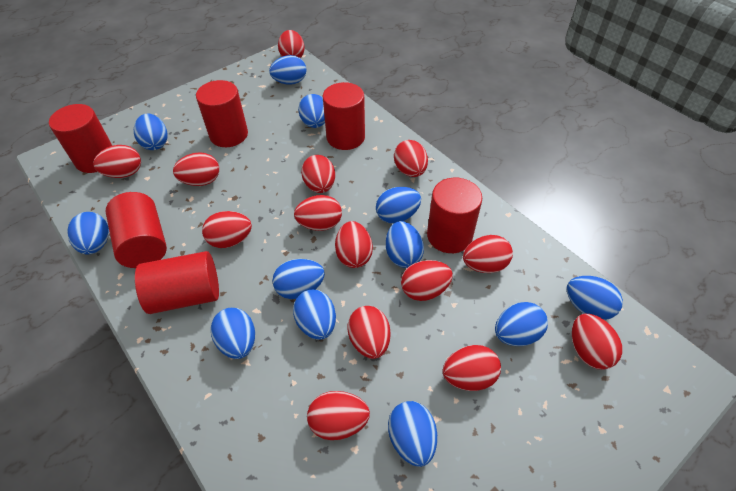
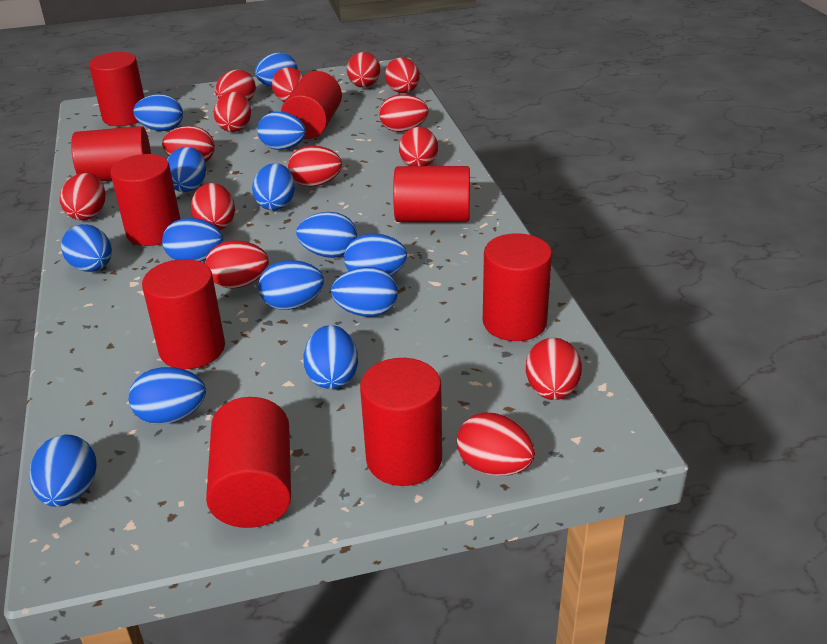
blue egg: [67,212,109,254] [134,113,168,150] [211,308,255,359] [269,55,306,85] [272,259,325,299] [293,290,336,340] [298,94,325,128] [376,187,421,224] [386,221,424,268] [388,401,437,467] [495,302,548,346] [567,276,623,320] = 12 -> [29,435,97,507] [61,224,112,272] [128,367,206,425] [133,94,183,131] [162,218,223,262] [167,147,206,192] [252,163,295,210] [255,52,297,87] [257,112,306,150] [258,260,324,310] [296,212,357,258] [303,325,358,389] [331,267,398,317] [344,233,407,275] = 14
red cylinder: [49,104,112,173] [105,192,167,268] [135,251,219,314] [196,80,248,147] [323,82,365,150] [427,178,482,253] = 6 -> [71,126,151,181] [89,52,144,126] [111,154,180,246] [142,259,225,369] [206,397,291,528] [281,71,342,139] [360,358,442,486] [393,166,470,222] [483,233,552,341] = 9

